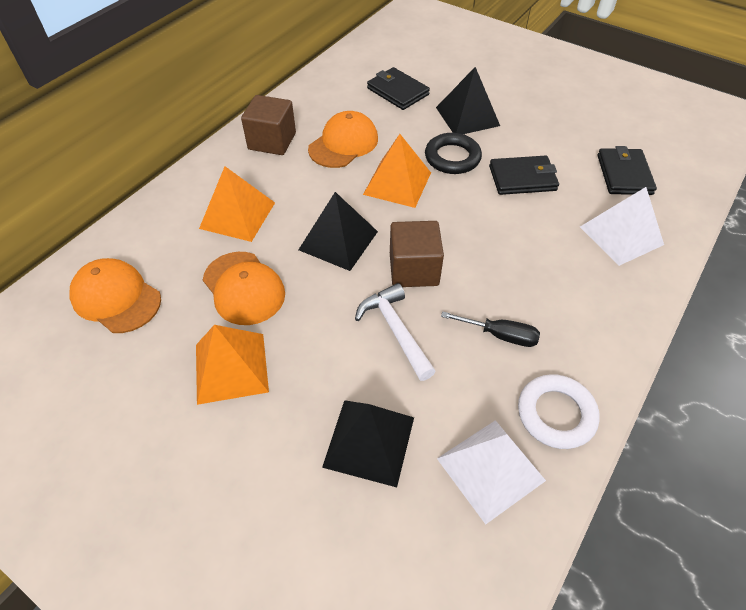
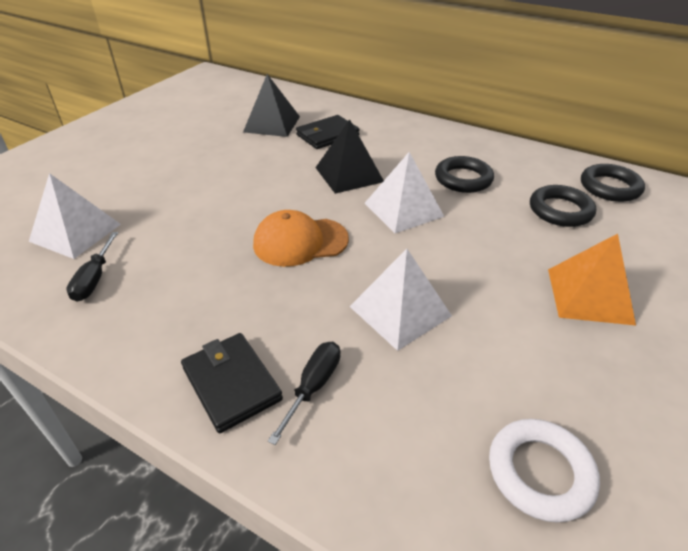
black pyramid: [299,192,378,271] [322,400,414,487] [436,67,500,134] = 3 -> [243,74,300,137] [315,119,384,194] = 2
black ring: [425,133,482,174] = 1 -> [435,156,494,193] [530,185,596,227] [581,164,645,202] = 3
black screwdriver: [441,311,540,347] = 1 -> [66,232,118,302] [268,342,340,445] = 2
black wallet: [367,67,430,110] [489,156,559,195] [597,146,657,195] = 3 -> [181,333,283,433] [296,115,360,149] = 2
brown cube: [241,95,296,155] [390,221,444,287] = 2 -> none = 0
orange cap: [69,258,161,333] [203,252,285,325] [308,111,378,168] = 3 -> [253,210,349,267] = 1
orange pyramid: [196,325,269,405] [199,166,275,242] [363,134,431,208] = 3 -> [548,234,636,326] = 1
white hammer: [355,283,436,381] = 1 -> none = 0
white pyramid: [437,420,546,524] [580,187,664,266] = 2 -> [29,173,121,259] [349,249,452,351] [365,152,444,233] = 3

